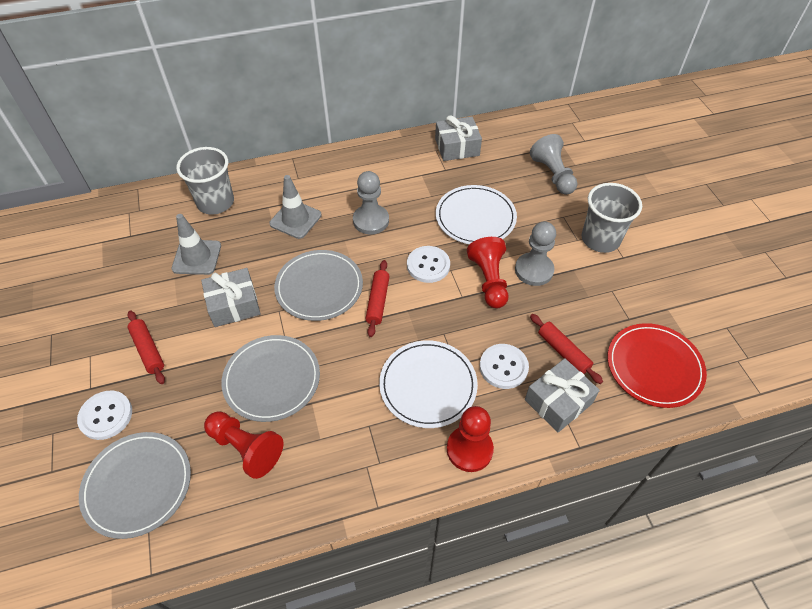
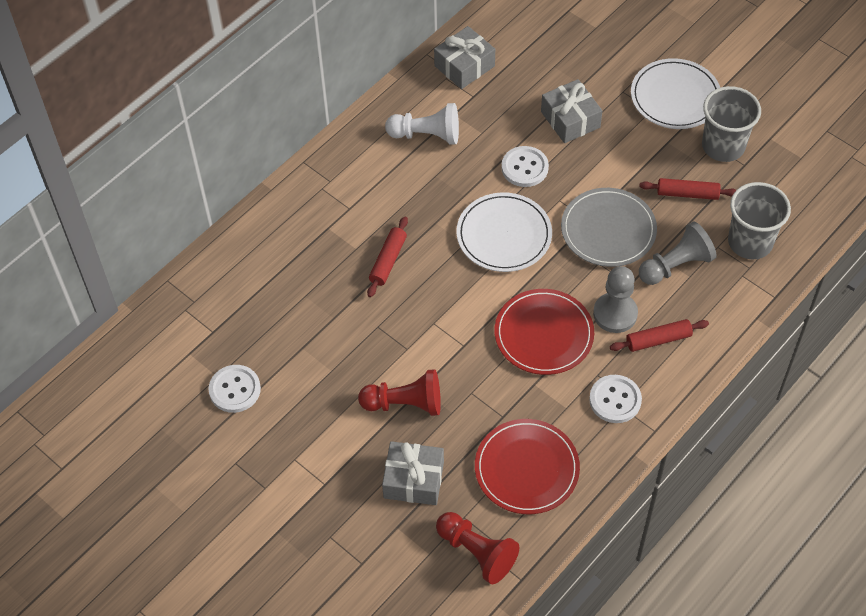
grey pawn: [353,171,389,234] [515,222,556,286] [530,134,578,195] = 3 -> [593,266,638,333] [639,221,717,285] = 2
grey plate: [79,432,191,539] [221,335,320,422] [274,250,363,321] = 3 -> [561,188,657,267] = 1
grey traffic cone: [172,214,221,275] [269,175,322,239] = 2 -> none = 0
red pawn: [204,411,284,479] [447,406,494,472] [467,237,509,308] = 3 -> [358,369,441,416] [436,512,519,584] = 2
red plate: [607,323,707,408] = 1 -> [475,419,580,514] [494,289,594,375] = 2
white pawn: none = 0 -> [385,103,459,145] = 1

